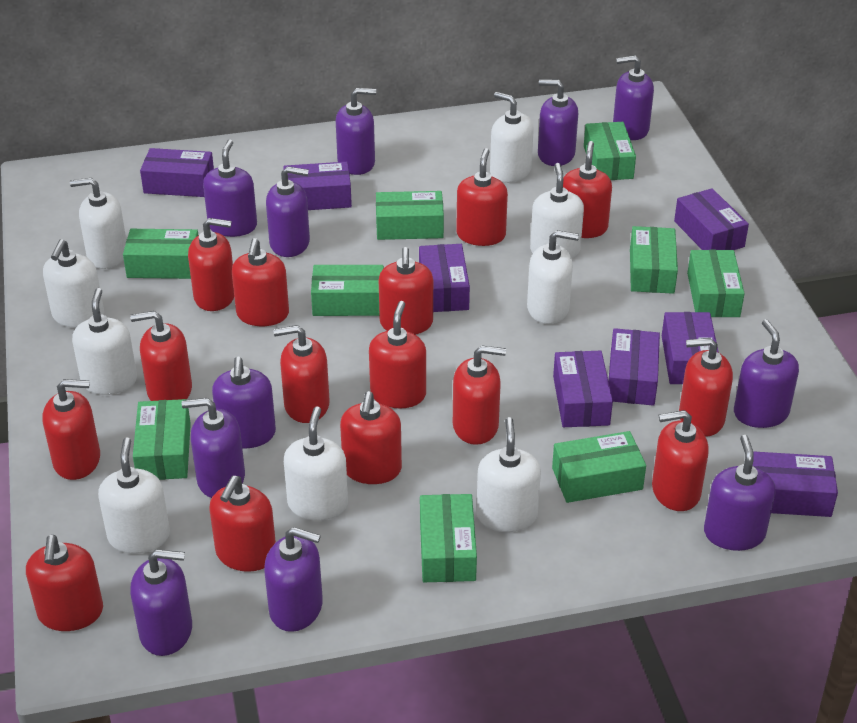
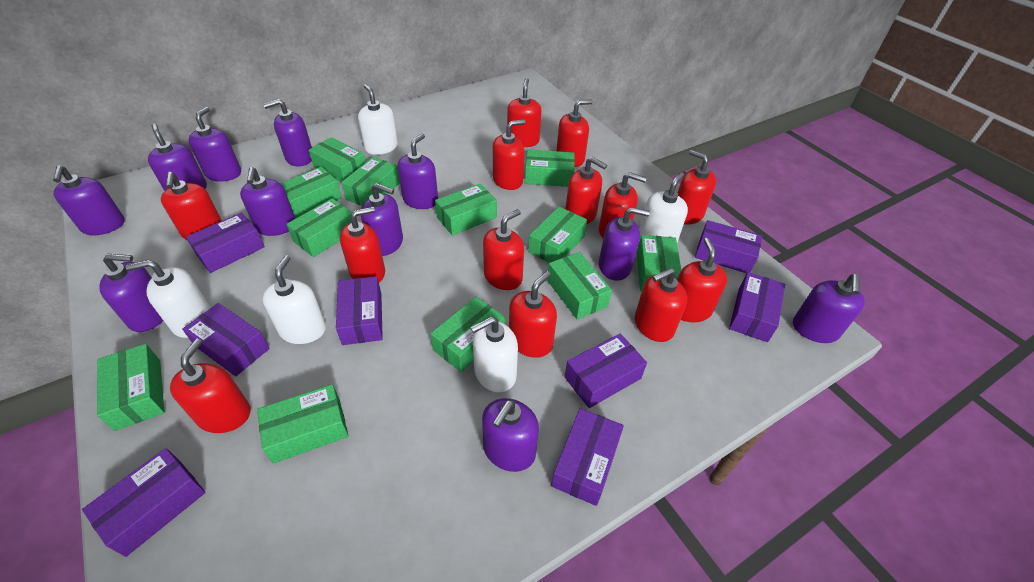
green box: [123,229,199,279] [133,399,191,480] [311,265,384,316] [376,191,444,240] [420,494,477,582] [552,431,646,503] [584,122,636,180] [630,226,678,294] [687,250,745,317] = 9 -> [97,344,165,431] [257,384,349,464] [280,166,342,218] [287,198,353,257] [309,137,366,182] [341,157,400,206] [430,297,505,372] [435,184,497,236] [525,150,575,187] [528,207,587,263] [547,252,612,320] [637,235,681,292] = 12
red soap dispenser: [26,535,103,631] [42,379,100,480] [130,311,192,401] [188,218,234,311] [209,476,276,572] [232,238,289,326] [273,325,330,423] [340,391,402,484] [369,301,426,408] [379,247,433,335] [453,346,506,445] [456,148,508,246] [563,141,612,238] [652,410,709,511] [679,338,733,437] = 15 -> [161,172,222,240] [170,339,250,433] [340,207,385,282] [483,209,524,290] [493,119,525,190] [507,78,542,147] [509,271,557,358] [556,99,592,167] [565,157,607,224] [599,172,647,238] [635,268,687,342] [677,238,727,322] [678,150,716,225] = 13
white soap dispenser: [43,239,104,328] [70,178,126,269] [72,288,137,395] [98,437,170,554] [284,406,348,521] [476,417,541,532] [490,92,534,183] [527,230,579,324] [530,163,584,258] = 9 -> [126,260,210,338] [262,255,326,344] [358,84,398,155] [470,317,518,392] [639,172,688,242] = 5

